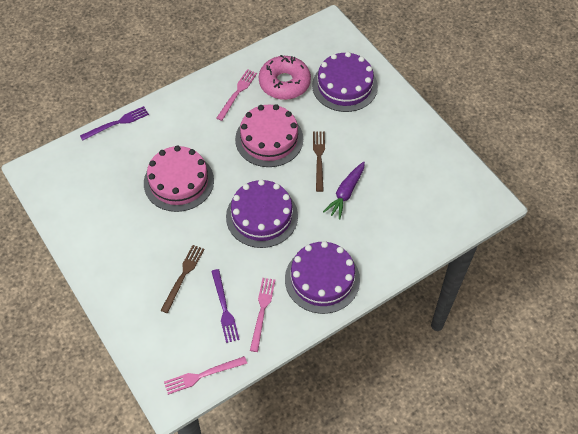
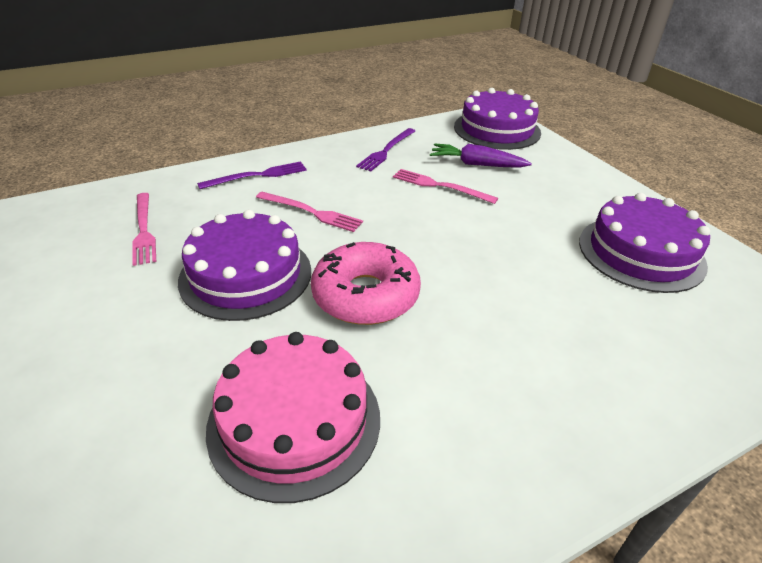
brown fork: [160,245,204,313] [313,132,325,192] = 2 -> none = 0
pink cake: [144,145,214,212] [235,104,303,167] = 2 -> [206,332,380,503] = 1

